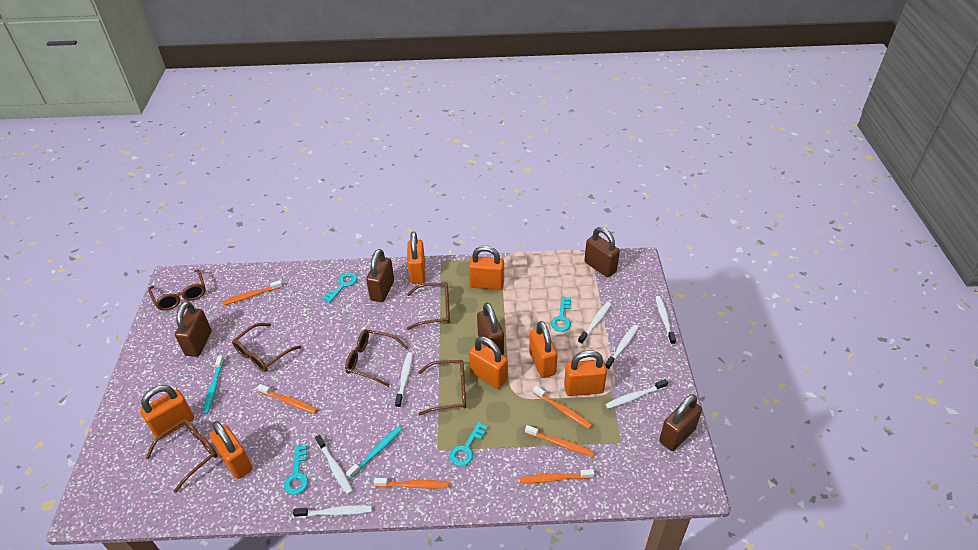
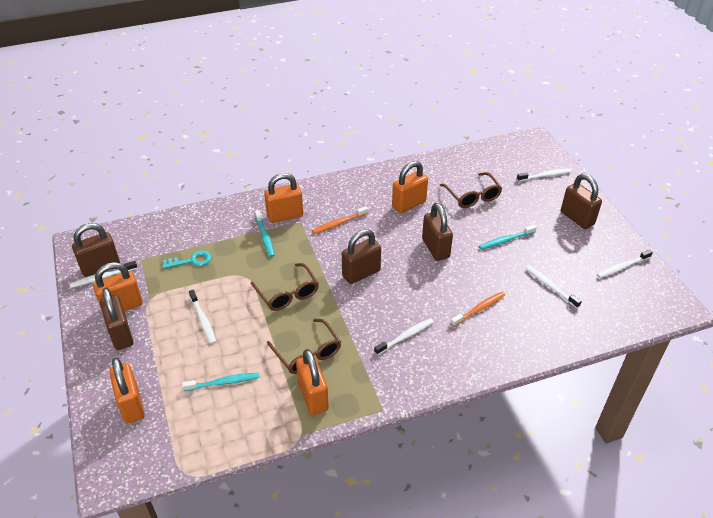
brown glasses: [146,419,217,493] [148,269,206,311] [232,323,301,372] [345,329,408,387] [407,282,450,330] [418,360,466,416] = 6 -> [251,263,319,311] [267,319,341,374] [440,172,502,208] = 3
orange padlock: [140,385,194,439] [210,421,253,479] [407,232,425,284] [469,246,504,290] [469,336,508,389] [529,321,558,378] [564,350,607,396] = 7 -> [93,262,143,311] [109,358,145,424] [264,173,303,223] [296,349,329,415] [392,161,428,214] = 5
orange toothbrush: [222,280,282,305] [257,384,318,414] [374,478,449,489] [519,469,594,483] [525,425,594,457] [533,386,592,429] = 6 -> [312,206,368,234] [451,292,505,327] = 2
turquoise key: [284,445,308,495] [322,272,357,303] [450,422,488,466] [551,297,571,332] = 4 -> [162,250,211,269] = 1
turquoise toothbrush: [203,355,224,414] [346,426,402,479] = 2 -> [182,373,259,391] [255,210,275,257] [479,225,537,250] = 3
white toothbrush: [293,505,372,518] [315,435,353,495] [395,352,413,408] [578,302,611,345] [605,325,638,370] [605,379,668,409] [656,296,676,345] = 7 -> [69,261,137,288] [189,290,216,344] [374,318,434,355] [517,168,572,181] [526,266,582,308] [597,250,653,278] = 6

